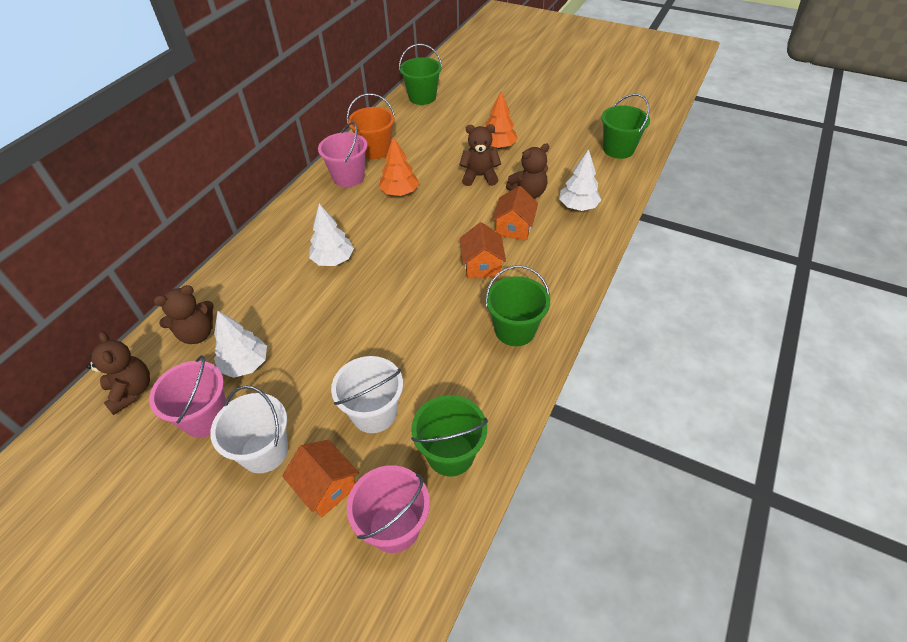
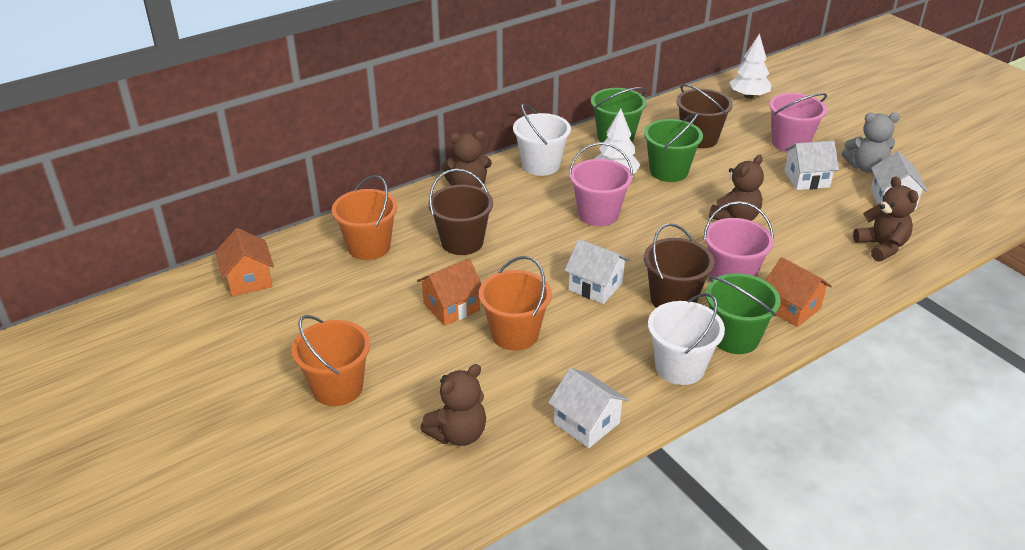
brown bucket: none = 0 -> [428,169,493,255] [644,223,714,308] [677,84,733,148] = 3
green bucket: [399,44,442,105] [411,395,488,476] [485,265,550,346] [601,94,650,159] = 4 -> [591,87,647,142] [644,113,703,182] [706,273,781,354] = 3
grey teddy bear: none = 0 -> [842,113,900,173] = 1
orange bucket: [347,93,395,159] = 1 -> [291,315,370,406] [332,175,398,260] [479,256,552,351] = 3
orange tree: [379,136,419,196] [485,91,518,149] = 2 -> none = 0
white house: none = 0 -> [548,368,629,448] [564,239,630,304] [784,141,839,190] [871,151,928,210] = 4
white tree: [214,311,267,378] [309,204,354,266] [559,149,601,211] = 3 -> [594,108,641,174] [729,33,771,99] = 2

